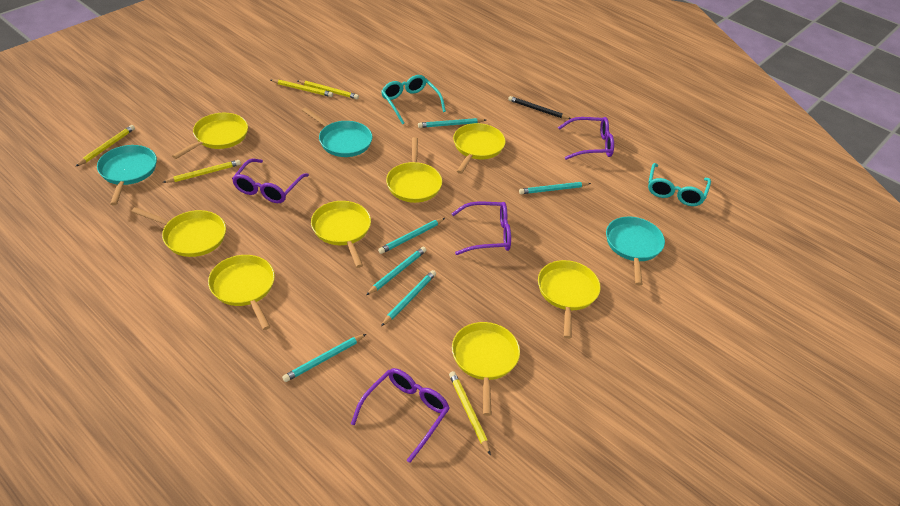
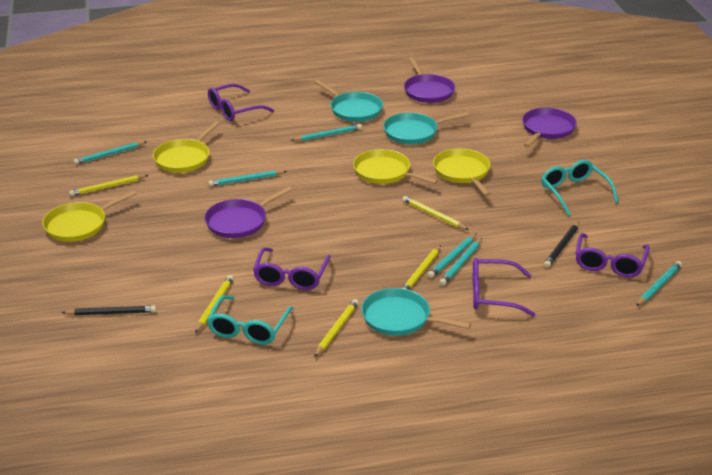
black pencil: [508,96,571,119] = 1 -> [61,305,157,315] [544,222,579,268] = 2
purple pan: none = 0 -> [205,186,292,238] [404,57,455,103] [522,108,577,148] = 3
yellow pan: [131,207,226,257] [172,113,248,159] [208,255,275,330] [311,201,371,268] [386,137,442,203] [452,322,520,416] [453,123,506,174] [538,260,601,339] = 8 -> [42,191,136,242] [153,121,220,173] [353,149,438,184] [433,148,491,196] = 4

